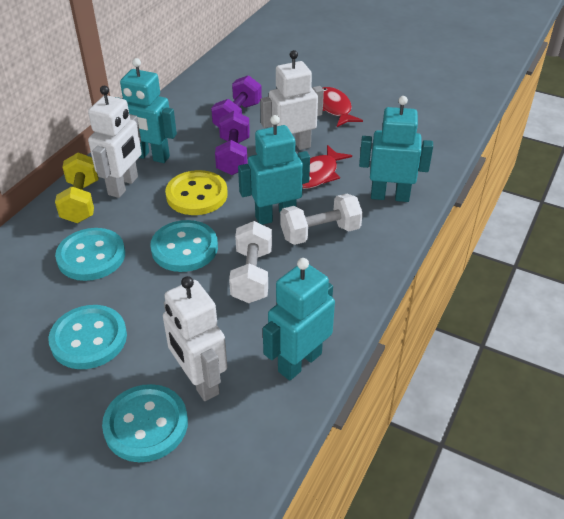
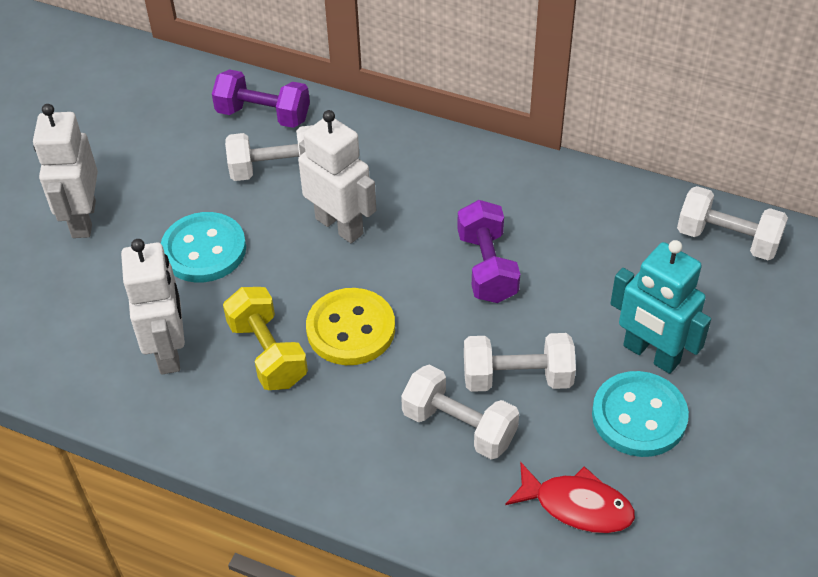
red fish: [302,145,352,189] [323,87,363,127] = 2 -> [505,462,635,533] = 1
turquoise button: [48,305,127,369] [55,228,125,281] [102,384,188,462] [150,220,218,272] = 4 -> [161,212,246,282] [592,371,689,457] = 2
turquoise robot: [116,58,177,163] [238,115,310,225] [263,258,335,381] [359,96,433,202] = 4 -> [610,240,711,374] = 1
white dumbbell: [229,221,272,303] [280,194,363,245] = 2 -> [225,125,313,181] [401,365,519,460] [464,333,576,392] [677,186,788,260] = 4

